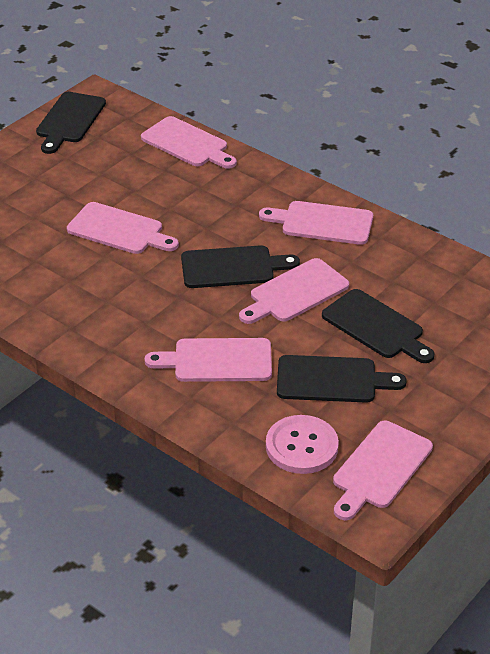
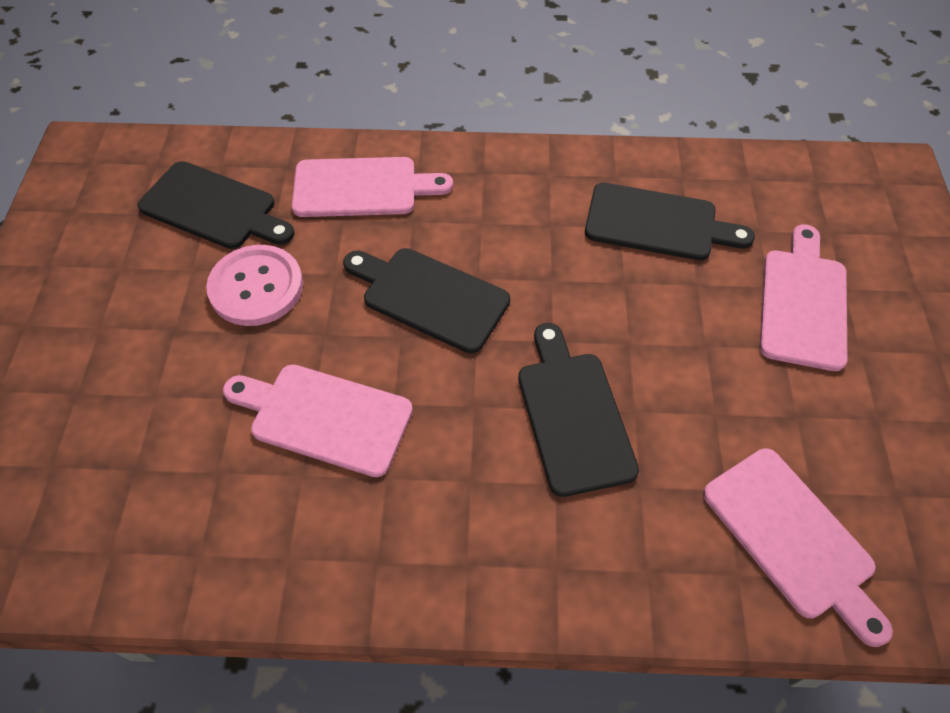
pink cutting board: [67,202,179,254] [141,116,237,169] [145,338,272,382] [239,258,349,324] [259,201,373,245] [333,421,433,520] = 6 -> [223,364,413,477] [292,157,453,217] [703,448,893,647] [760,224,847,371] = 4

